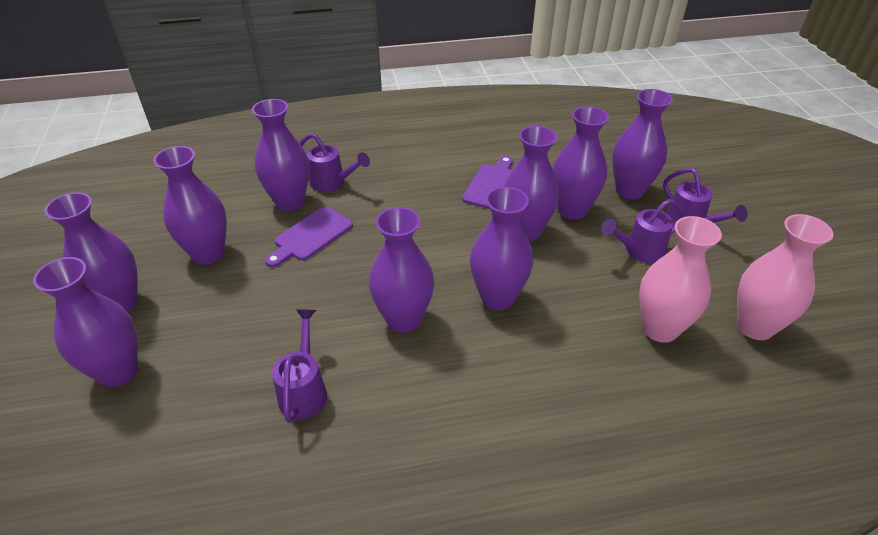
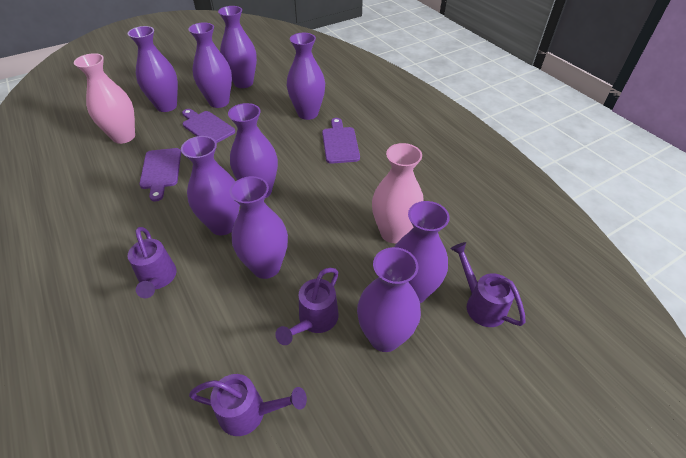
purple cutting board: [265,207,353,267] [462,156,513,209] = 2 -> [139,148,181,201] [182,109,235,143] [322,118,360,164] = 3

